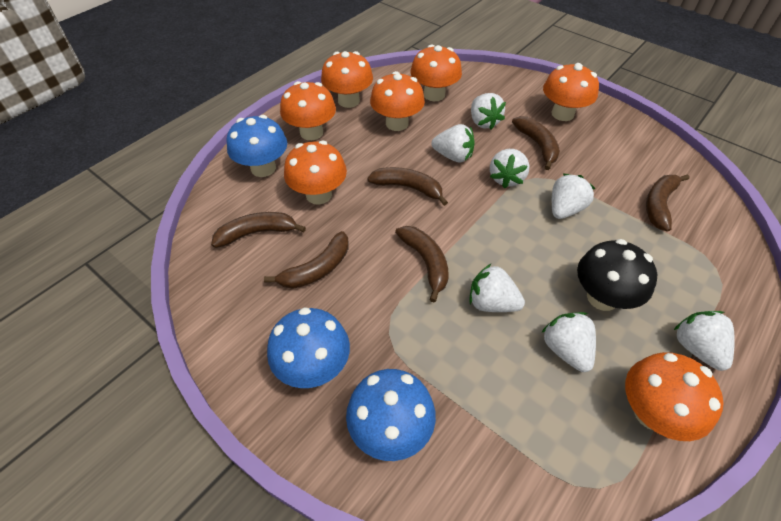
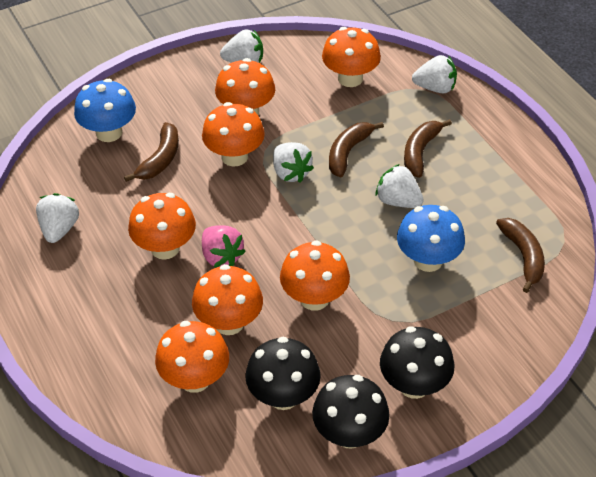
black mushroom: [577,239,657,311] = 1 -> [245,337,321,410] [312,375,390,449] [380,326,454,399] = 3
blue mushroom: [227,115,287,177] [267,307,350,388] [346,369,436,461] = 3 -> [74,79,136,142] [397,205,465,272] = 2
brown banana: [211,212,306,248] [264,231,348,289] [367,167,448,206] [395,226,449,302] [512,116,560,170] [646,174,689,232] = 6 -> [124,122,179,182] [329,122,384,178] [404,119,452,178] [496,218,545,293] = 4
pink strawberry: none = 0 -> [202,225,246,267] = 1
white strawberry: [431,124,475,162] [469,264,525,312] [471,93,506,130] [490,149,529,189] [541,312,596,372] [552,174,596,219] [674,311,735,371] = 7 -> [36,193,79,243] [220,29,263,63] [273,142,314,183] [375,164,424,208] [412,55,457,93] = 5

